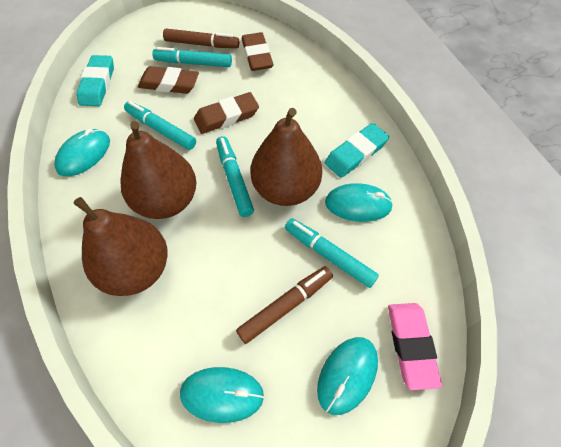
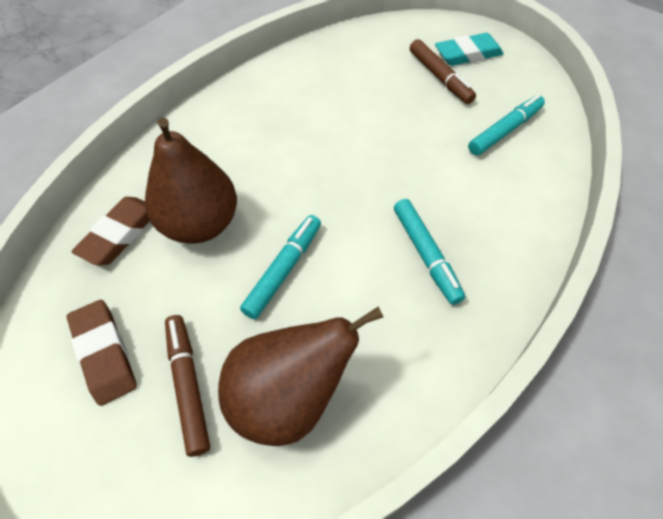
brown eraser: [138,66,199,94] [194,92,259,134] [242,32,274,71] = 3 -> [67,300,137,406] [72,197,150,265] = 2
brown pear: [73,197,168,296] [120,121,196,219] [251,108,322,206] = 3 -> [145,118,237,244] [218,307,383,446] = 2
pink eraser: [388,303,442,390] = 1 -> none = 0
turquoise eraser: [77,55,114,106] [325,123,389,178] = 2 -> [435,33,504,66] = 1
turquoise marker: [124,101,196,150] [152,47,232,67] [216,136,254,217] [285,218,379,288] = 4 -> [240,215,321,319] [394,199,465,305] [468,95,545,156] = 3
turquoise mouse: [54,129,110,176] [180,367,264,423] [317,337,378,415] [325,183,393,222] = 4 -> none = 0

